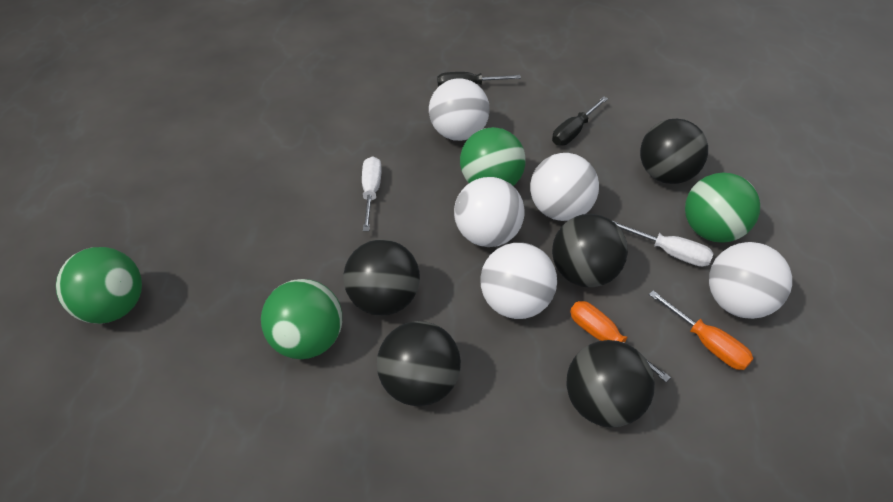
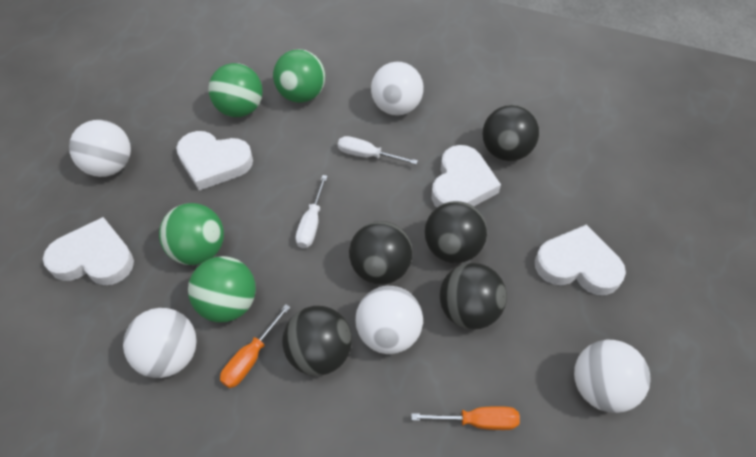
black screwdriver: [437,72,521,87] [552,96,608,146] = 2 -> none = 0
white heart: none = 0 -> [43,217,134,285] [176,131,253,190] [432,145,501,207] [535,225,626,295] = 4

